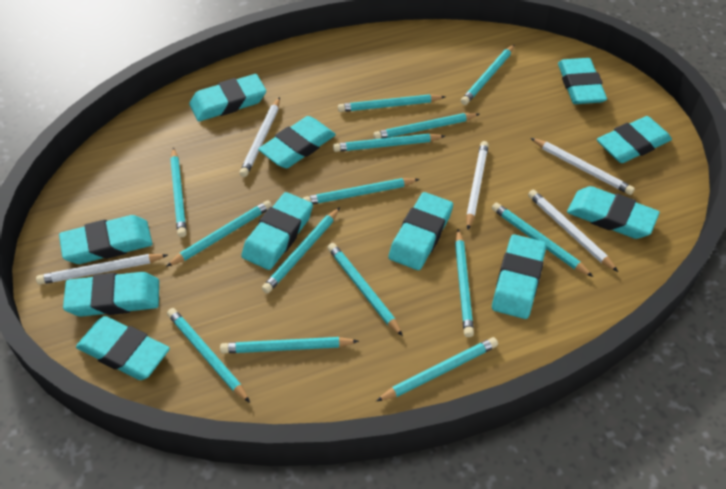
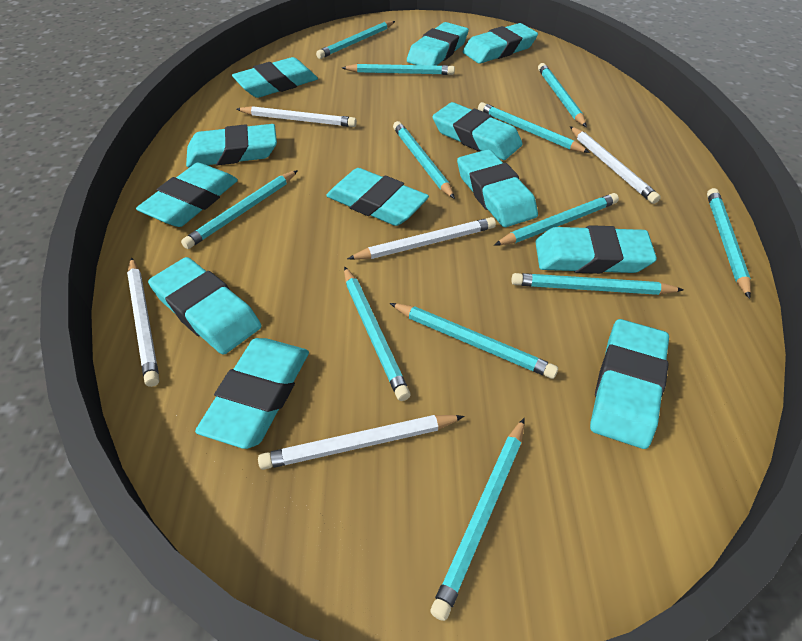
turquoise eraser: [59,215,153,264] [63,272,159,317] [76,316,170,380] [189,74,266,121] [241,192,313,270] [258,116,336,168] [388,192,453,270] [492,234,546,319] [558,58,607,104] [567,186,660,239] [597,116,672,163] = 11 -> [136,163,238,227] [148,257,261,355] [186,124,277,167] [195,338,309,449] [232,57,318,98] [326,168,429,226] [407,22,469,66] [432,102,523,160] [457,149,538,227] [463,23,538,64] [535,225,657,274] [590,319,669,449] = 12
turquoise pencil: [166,200,272,267] [167,308,250,403] [170,147,187,237] [220,337,359,353] [262,207,340,293] [303,178,420,204] [327,243,403,336] [333,134,445,152] [338,94,445,112] [373,113,480,139] [376,337,498,401] [455,229,474,337] [461,44,515,105] [492,203,593,277] = 14 -> [181,170,298,249] [316,21,395,59] [342,64,455,75] [344,266,410,401] [390,303,558,379] [393,121,455,199] [431,418,525,621] [478,102,590,153] [494,193,619,245] [512,273,684,295] [538,63,587,127] [707,188,751,299] = 12

